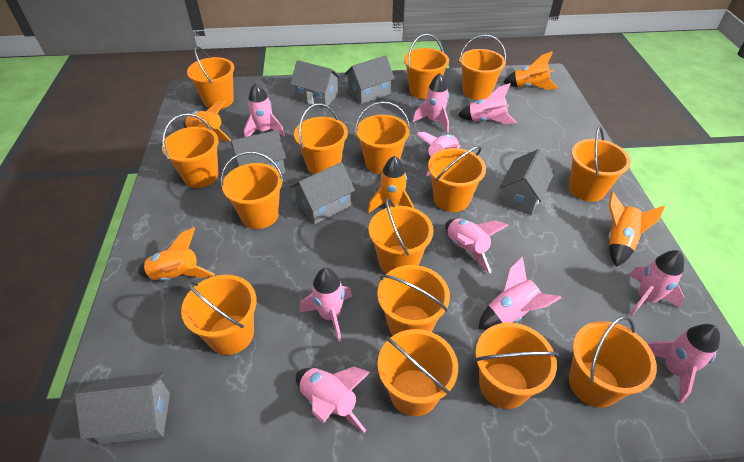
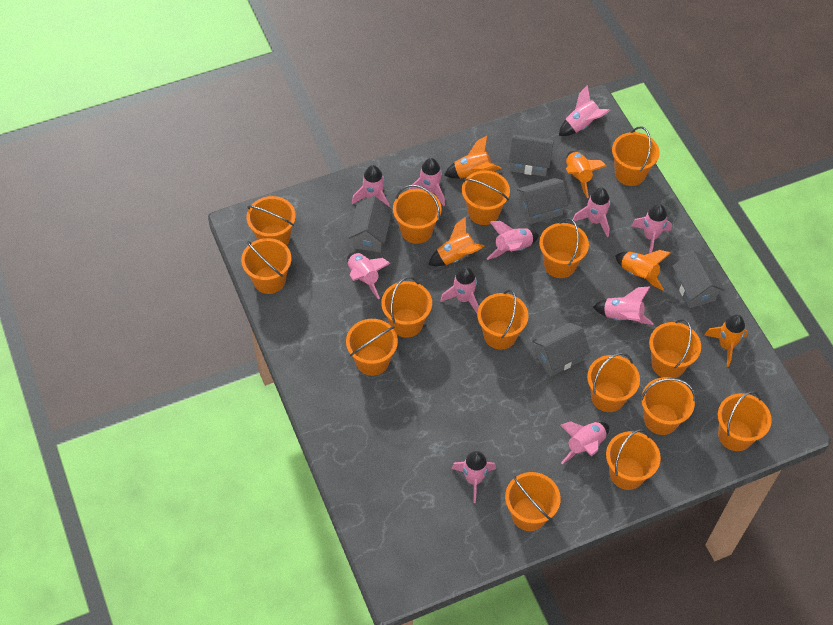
grey house: [75,372,170,444] [231,130,286,174] [290,60,341,108] [291,162,355,224] [344,55,395,104] [499,149,555,215] = 6 -> [348,196,392,253] [509,134,554,176] [517,178,569,224] [532,323,590,377] [672,251,724,308] = 5
pink rocket: [244,83,285,137] [295,367,370,433] [300,268,352,342] [413,73,449,133] [417,132,460,176] [445,219,509,273] [458,83,517,124] [478,257,561,330] [629,250,684,317] [648,324,720,403] = 10 -> [347,252,390,299] [352,165,389,206] [409,158,445,206] [440,267,479,313] [452,451,496,503] [486,221,539,260] [559,85,611,136] [560,421,609,464] [573,188,610,237] [593,286,654,325] [631,204,672,253] = 11

